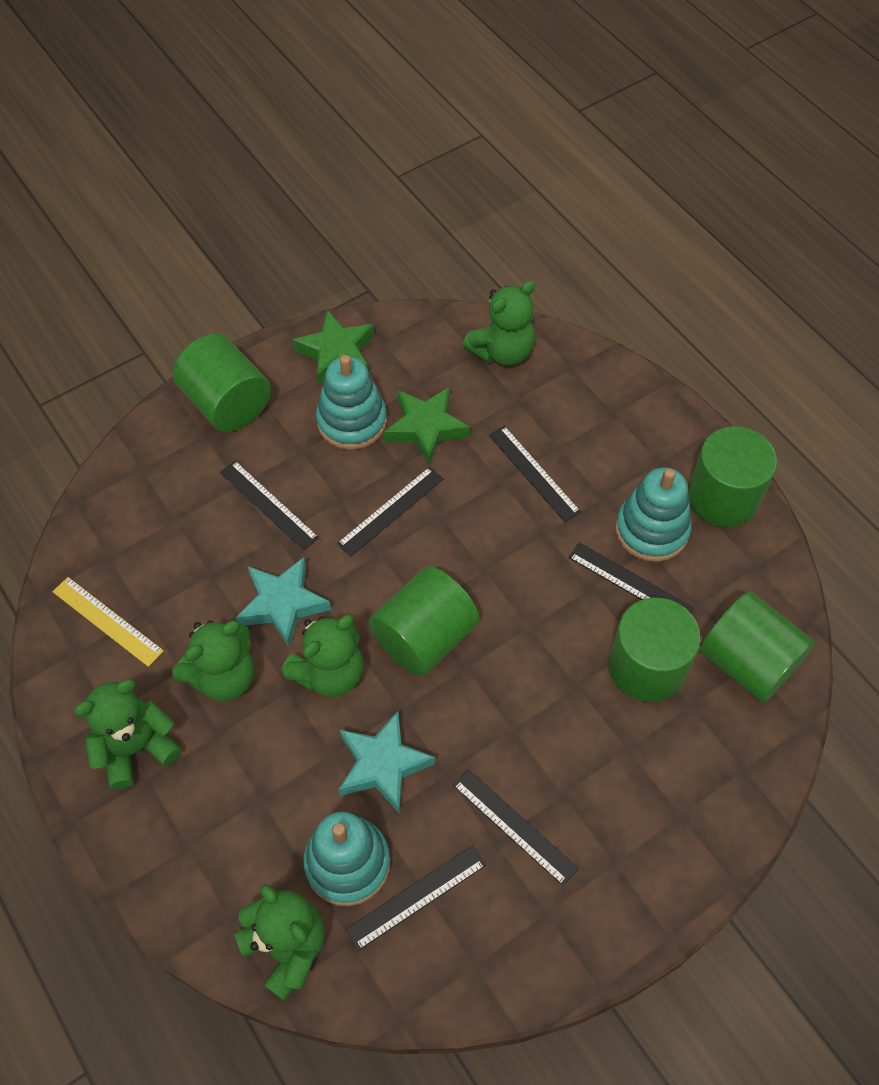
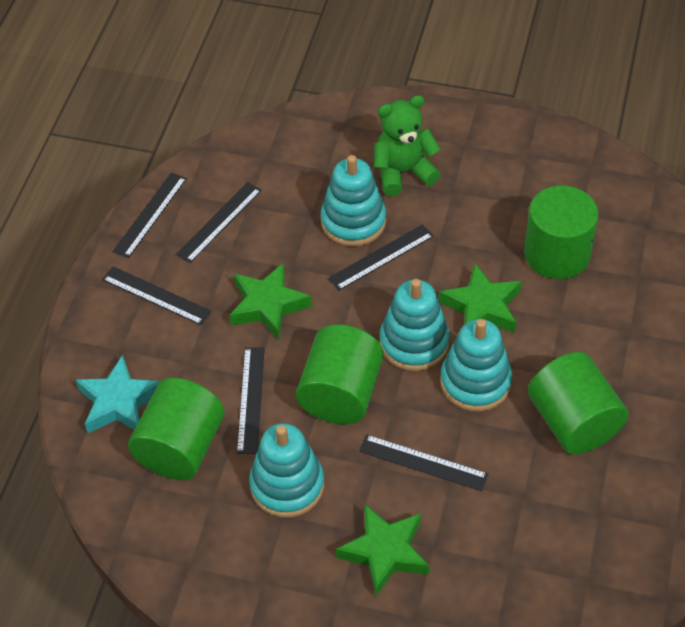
green cylinder: [173,334,271,432] [369,566,479,677] [608,597,701,702] [688,426,777,527] [700,591,815,703] = 5 -> [128,378,224,480] [296,324,383,424] [524,185,598,279] [528,352,628,454] = 4
green star: [292,309,374,385] [384,387,470,465] = 2 -> [229,263,312,340] [336,504,429,596] [439,263,522,333] = 3
green teddy bear: [74,679,182,790] [172,620,255,701] [234,884,325,1001] [281,615,364,697] [463,281,535,366] = 5 -> [374,95,441,196] = 1
turquoise stacking toy: [304,812,390,906] [316,355,387,450] [615,467,692,562] = 3 -> [249,423,324,518] [321,155,386,247] [380,279,450,371] [440,319,512,412] = 4
turquoise star: [236,557,331,648] [338,711,435,813] = 2 -> [76,355,161,433] = 1
yellow ruler: [53,577,164,667] = 1 -> none = 0

